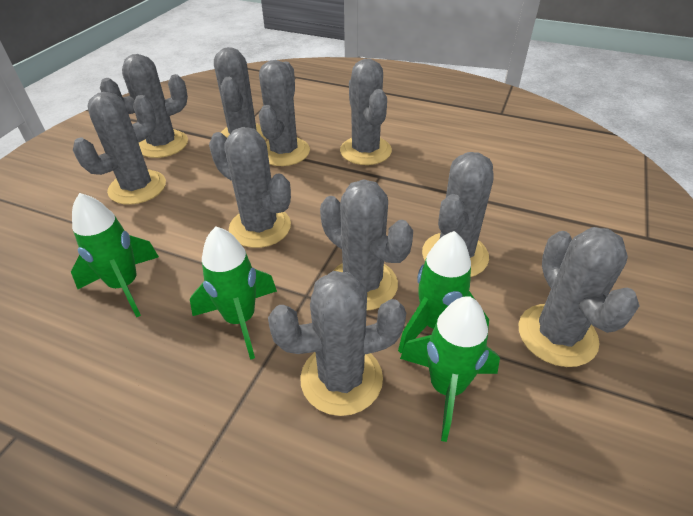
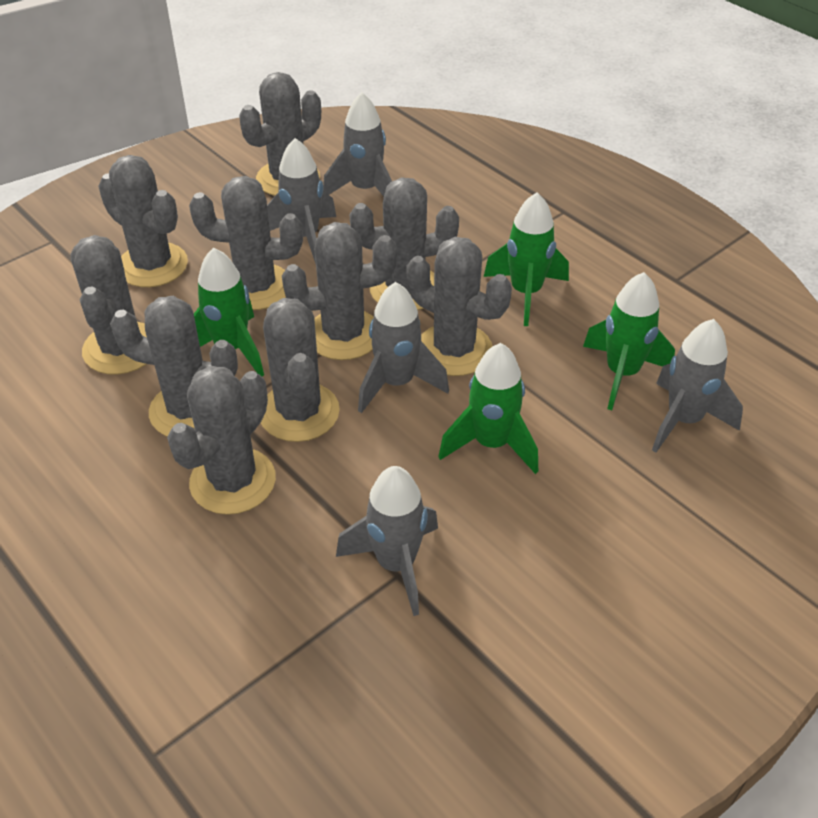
grey rocket: none = 0 -> [267,138,336,264] [323,92,392,197] [336,466,438,616] [358,282,449,413] [652,319,743,453] = 5

